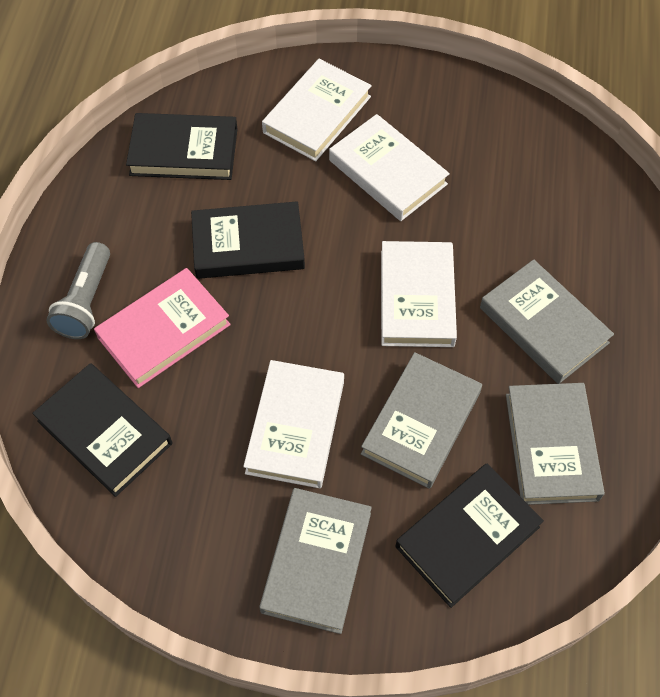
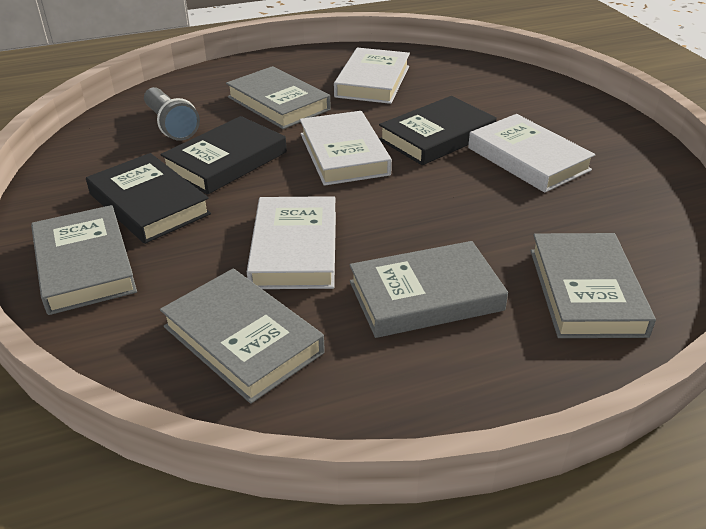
black book: [32,363,173,497] [126,113,238,180] [191,201,305,279] [396,464,544,608] = 4 -> [86,153,211,244] [160,116,287,195] [379,96,497,165] = 3
grey book: [259,488,372,634] [361,352,482,489] [480,259,614,384] [506,383,605,505] = 4 -> [31,205,137,315] [160,269,325,404] [226,66,331,129] [349,241,508,338] [530,233,656,338] = 5
pink book: [94,268,231,388] = 1 -> none = 0

